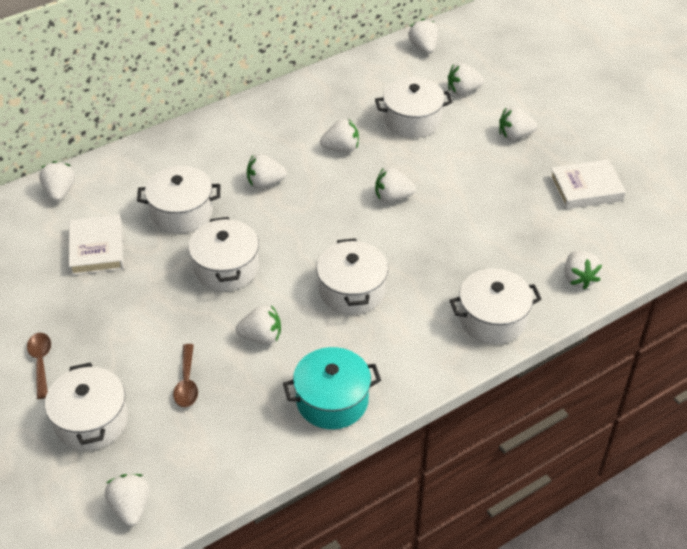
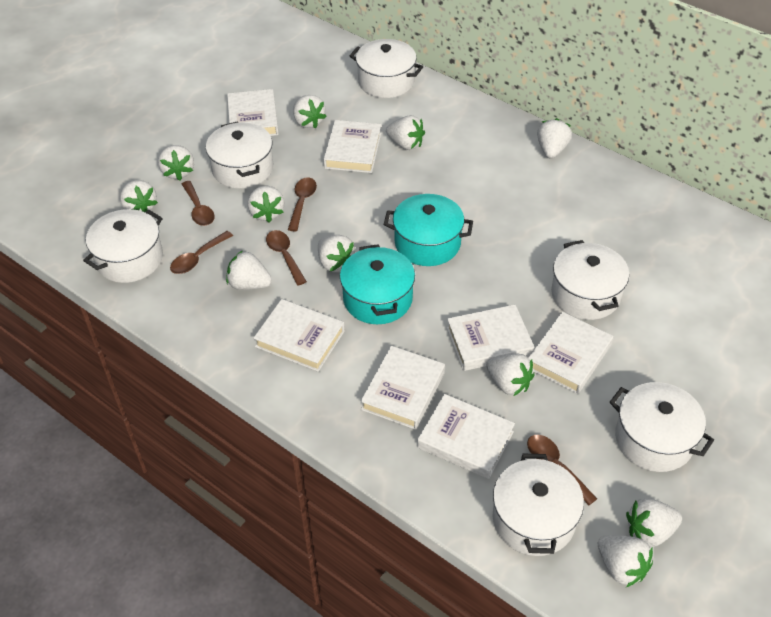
brown spoon: [27,333,51,399] [173,344,198,407] = 2 -> [170,231,233,274] [182,181,215,226] [266,230,307,286] [288,177,317,231] [527,435,597,506] = 5
turquoise pot: [283,347,381,429] = 1 -> [340,244,415,324] [383,194,473,266] = 2
white book: [69,215,124,275] [549,159,626,209] = 2 -> [227,89,279,136] [253,299,345,372] [323,120,381,173] [360,346,445,430] [417,394,515,479] [447,305,534,371] [528,312,613,394] = 7
white strawberry: [39,161,75,202] [105,474,150,526] [235,305,281,344] [247,154,287,188] [320,119,359,152] [375,168,416,202] [408,19,438,54] [448,63,484,95] [499,107,537,140] [564,251,602,290] = 10 -> [120,180,158,212] [158,145,194,181] [226,250,272,290] [248,185,284,223] [293,95,327,129] [318,235,355,272] [386,115,425,150] [486,353,535,396] [537,118,572,158] [598,535,653,587] [626,498,682,547] = 11

